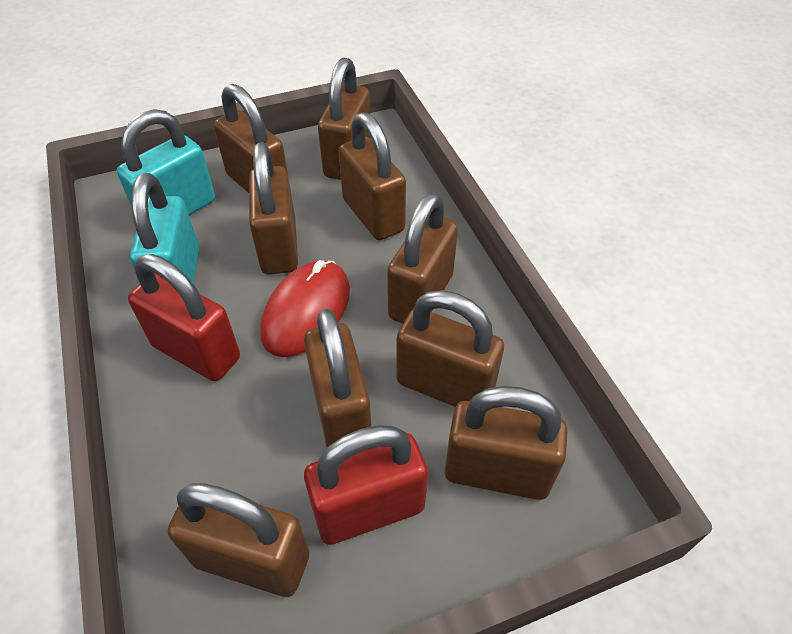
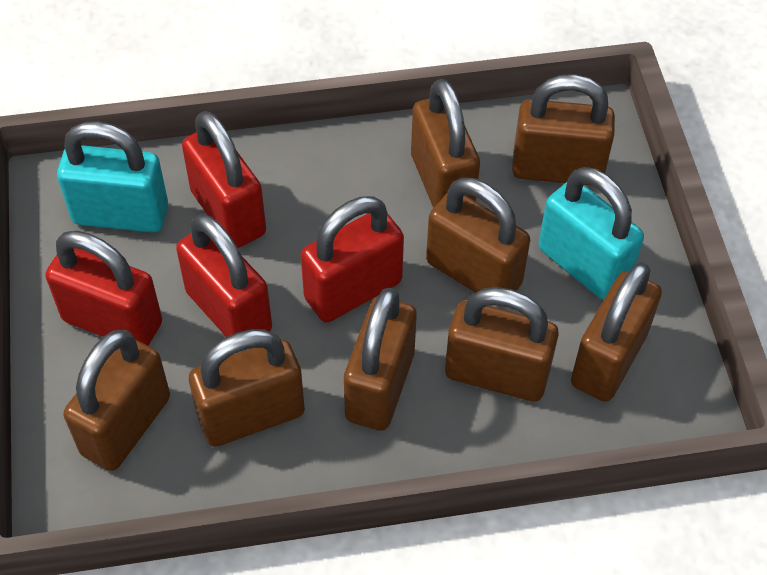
brown padlock: [168,483,309,597] [214,84,288,193] [249,142,298,275] [304,309,372,448] [318,58,371,180] [339,112,406,240] [387,192,458,324] [397,290,504,407] [445,386,567,500] = 9 -> [63,330,170,471] [189,329,305,447] [344,288,417,431] [411,79,480,208] [426,178,530,306] [445,287,559,402] [512,74,615,186] [571,262,662,402] = 8
red mouse: [260,260,350,357] = 1 -> none = 0
red padlock: [128,254,240,381] [304,425,428,545] = 2 -> [45,231,162,346] [176,214,272,337] [182,111,266,248] [301,196,404,322] = 4

